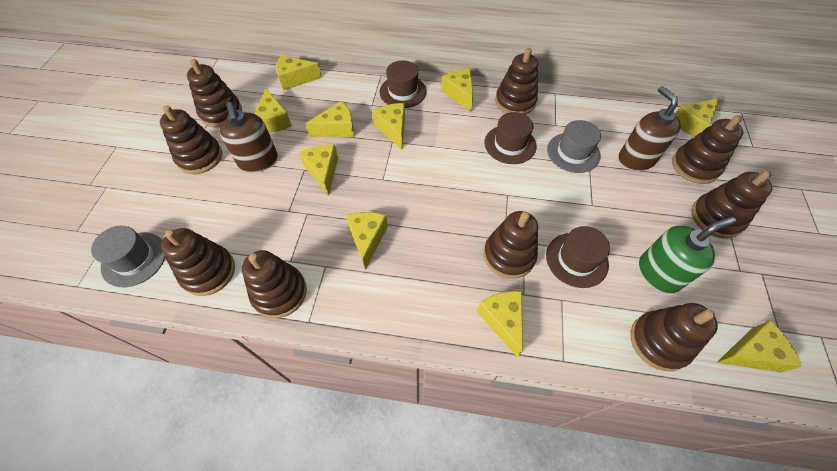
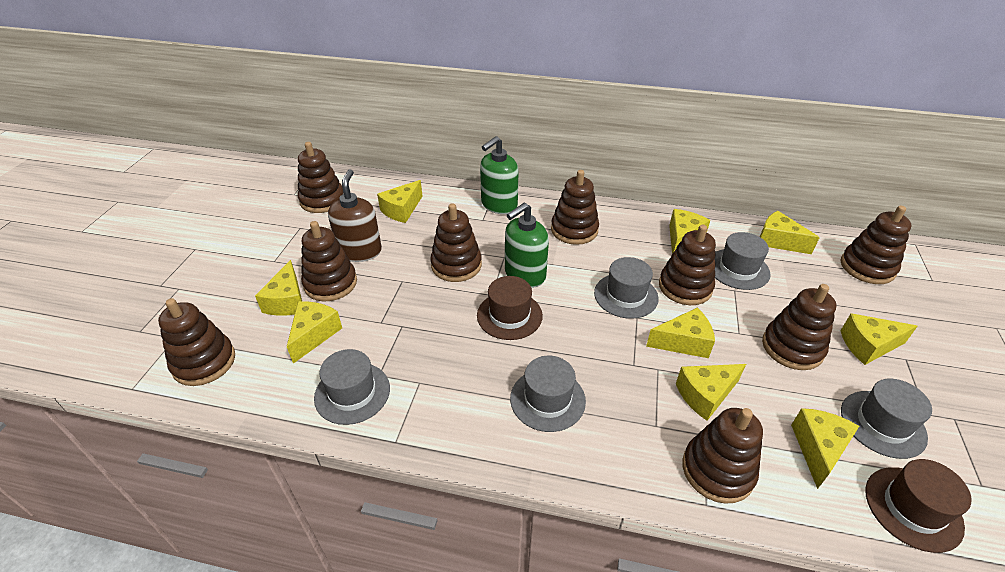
brown hat: [379,60,427,108] [484,112,537,164] [546,226,610,288] = 3 -> [477,276,543,340] [865,459,972,553] = 2
brown soap dispenser: [219,102,278,173] [618,86,681,171] = 2 -> [328,169,382,262] = 1
green soap dispenser: [639,217,736,293] = 1 -> [480,136,519,214] [505,203,549,288] = 2
grey hat: [91,226,165,287] [547,120,601,173] = 2 -> [314,349,390,425] [510,356,586,432] [594,257,659,319] [715,232,771,290] [841,379,932,459] = 5
yellow cheese: [254,88,292,133] [276,56,322,91] [299,145,338,195] [305,101,354,137] [346,212,388,270] [372,103,405,149] [441,69,473,112] [477,291,523,357] [675,98,720,137] [716,320,802,373] = 10 -> [255,260,302,316] [287,301,342,364] [377,180,422,223] [646,308,715,358] [669,209,710,254] [676,364,746,421] [760,211,820,254] [791,408,859,489] [840,313,918,365] = 9

